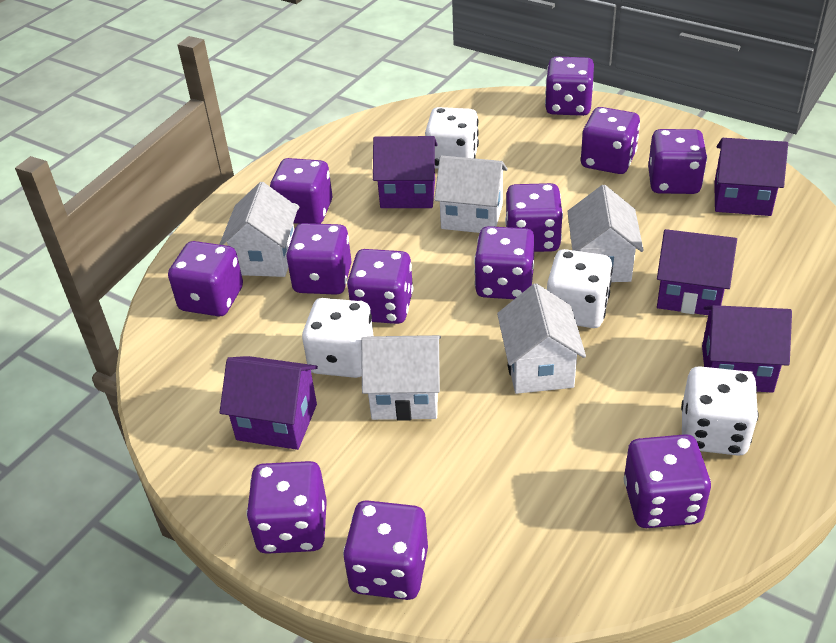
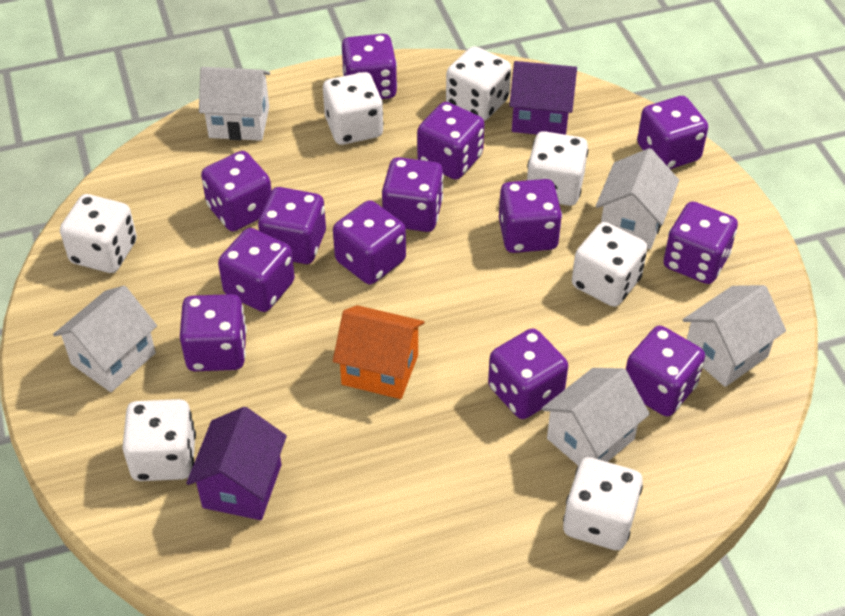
orange house: none = 0 -> [333,305,425,399] = 1
purple dice: [168,241,243,316] [247,461,327,554] [270,158,332,224] [286,223,352,295] [343,500,428,600] [347,249,413,324] [474,226,535,299] [505,183,563,252] [545,57,594,116] [581,107,640,174] [624,434,711,528] [648,129,707,194] = 12 -> [180,294,247,371] [201,151,272,231] [218,228,295,312] [258,187,326,264] [333,200,406,284] [342,34,397,99] [382,157,444,232] [417,102,485,180] [488,328,568,419] [499,179,562,253] [626,326,705,416] [637,96,708,169] [663,201,738,284] = 13
purple house: [219,356,318,450] [373,136,438,208] [657,229,737,315] [702,305,792,393] [714,138,788,216] = 5 -> [186,407,287,520] [509,61,577,135] = 2
white dice: [302,298,373,378] [425,107,479,169] [547,249,613,328] [681,366,759,456] = 4 -> [60,194,137,273] [122,399,196,481] [323,72,384,145] [446,46,511,121] [527,131,588,206] [563,457,643,550] [572,222,647,307] = 7

